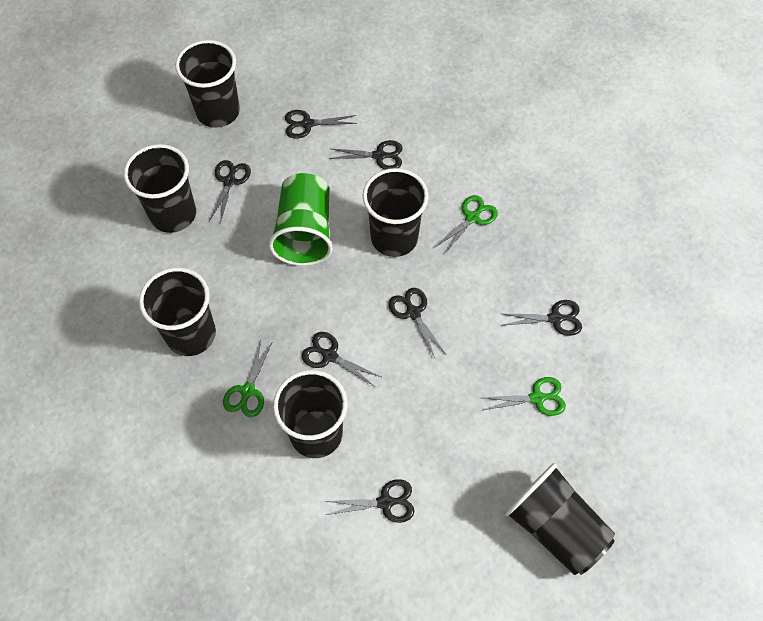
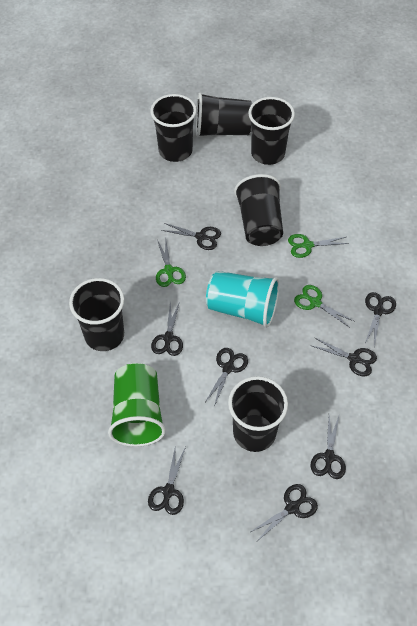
black scissors: [209,160,251,224] [285,110,357,139] [302,332,381,386] [325,479,414,523] [329,140,402,170] [388,288,446,358] [503,300,582,336] = 7 -> [148,445,186,515] [151,301,183,356] [161,223,221,250] [205,348,248,407] [249,484,318,541] [310,337,377,376] [311,416,346,479] [365,292,396,347] = 8
turquoise cup: none = 0 -> [206,271,279,328] = 1

